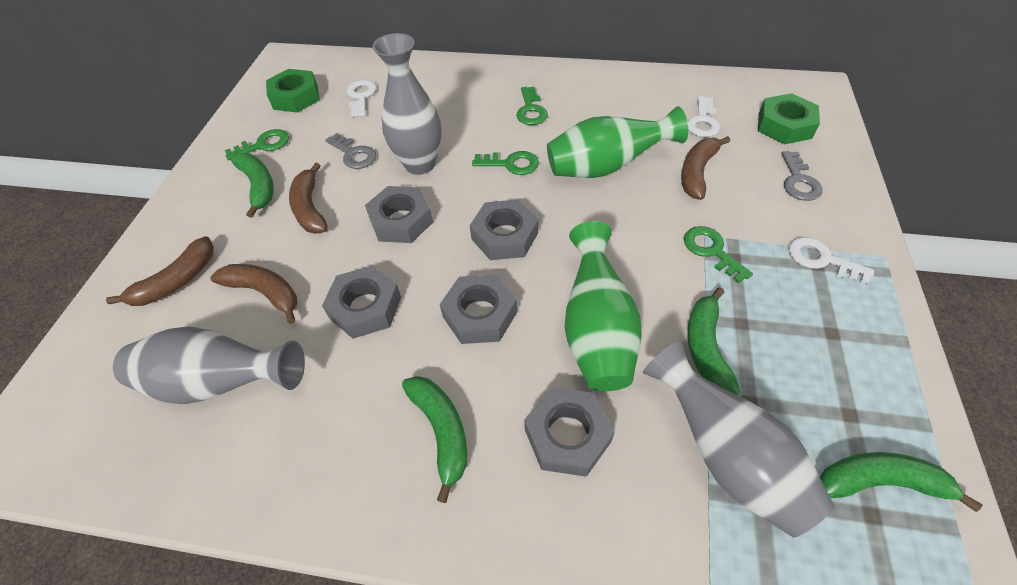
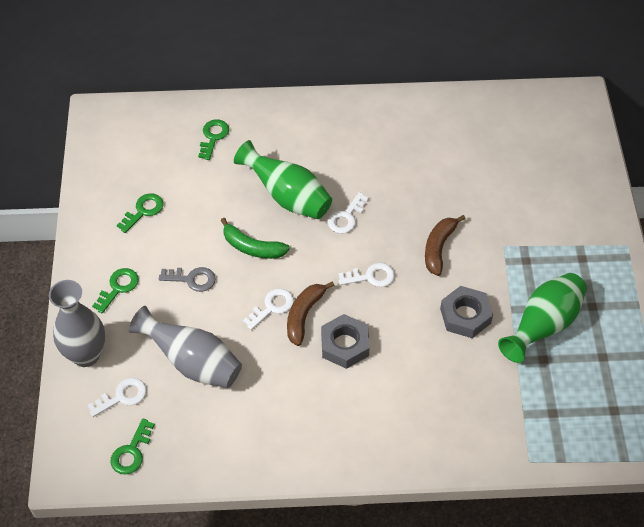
brown banana: [106,236,214,306] [210,264,297,324] [289,162,328,234] [681,136,730,200] = 4 -> [287,281,334,346] [425,215,466,276] = 2
green banana: [231,153,274,218] [402,376,467,503] [688,287,740,395] [820,452,983,512] = 4 -> [221,218,290,259] = 1
green nut: [266,69,320,113] [758,93,820,144] = 2 -> none = 0
grey key: [325,133,376,169] [781,151,823,201] = 2 -> [159,267,216,292] = 1
grey nut: [322,266,401,339] [365,186,433,243] [440,274,517,344] [470,199,538,260] [524,387,615,477] = 5 -> [321,314,370,369] [440,286,493,338] = 2
grey vase: [113,326,305,404] [373,33,442,175] [643,340,834,538] = 3 -> [49,280,105,367] [129,306,242,388] = 2
white key: [347,80,376,117] [687,96,720,137] [789,237,875,284] = 3 -> [87,378,146,417] [243,288,294,330] [328,192,369,234] [339,263,395,287] = 4

